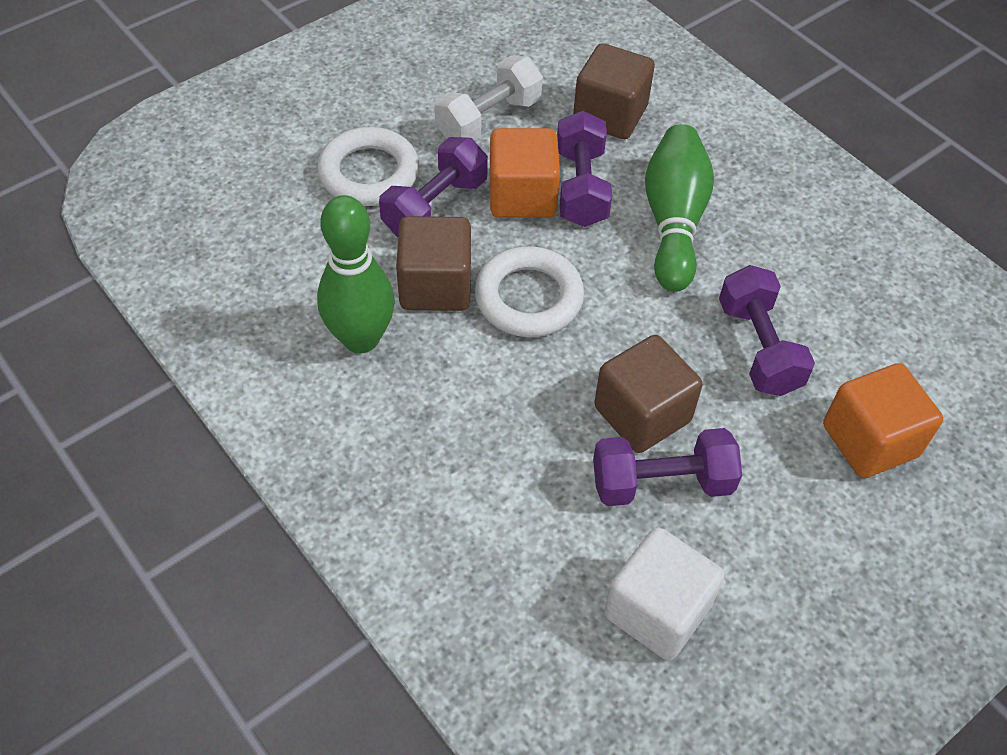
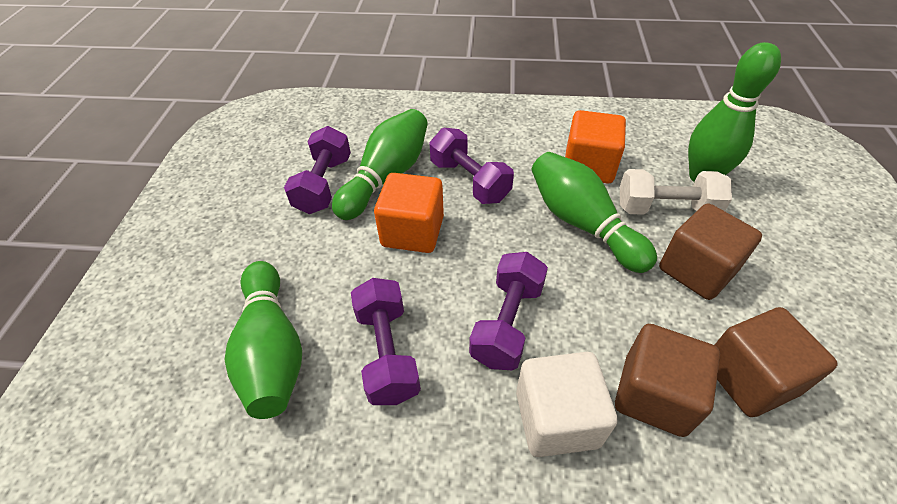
green bowling pin: [317,195,395,353] [645,124,714,292] = 2 -> [225,261,302,419] [332,109,428,220] [532,152,657,273] [688,42,781,182] = 4
white ring: [317,127,419,206] [474,246,584,337] = 2 -> none = 0

